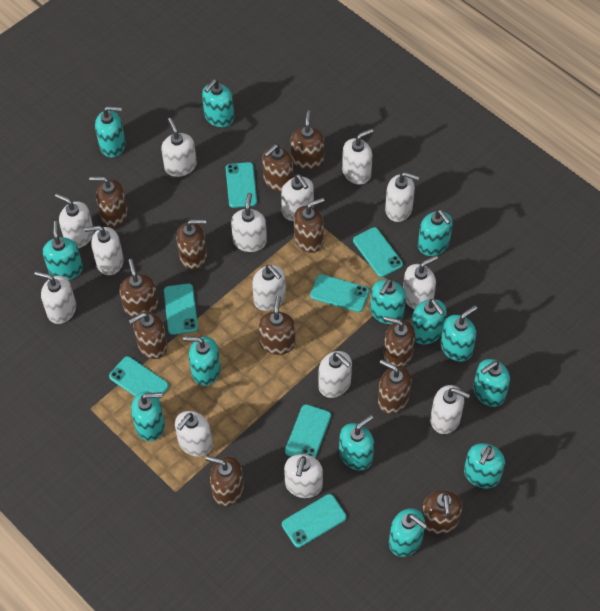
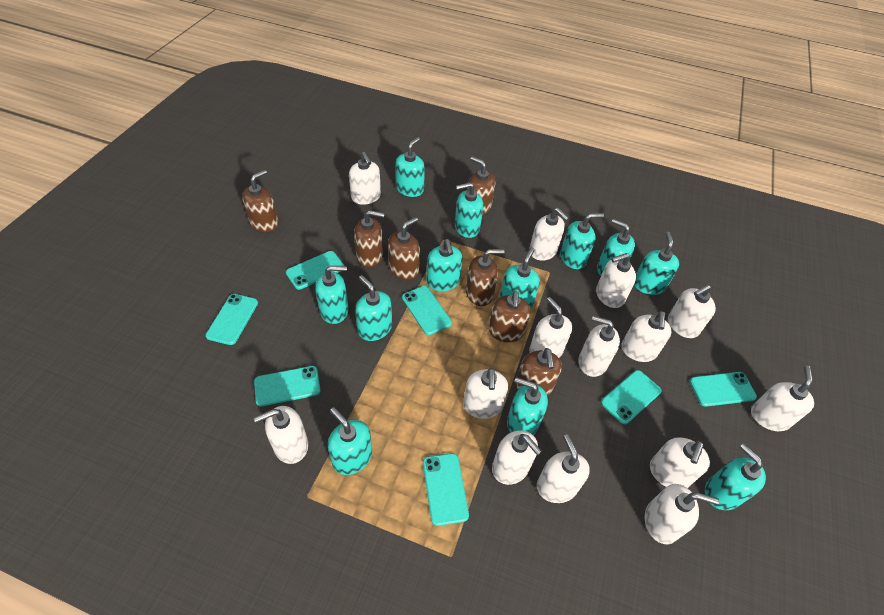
brown soap dispenser: [89,177,128,227] [119,259,158,317] [129,311,167,359] [177,219,207,270] [205,456,244,506] [259,295,296,355] [262,144,294,192] [291,110,324,170] [294,197,325,253] [378,360,412,414] [383,316,415,367] [422,491,462,534] = 12 -> [242,170,279,232] [354,210,385,267] [388,217,420,280] [466,249,504,306] [467,156,495,215] [488,291,530,342] [515,348,562,396] = 7
turquoise soap dispenser: [43,221,83,280] [95,106,125,157] [131,392,165,441] [183,336,221,386] [202,79,234,127] [339,415,374,470] [370,279,406,324] [389,508,427,557] [412,299,447,344] [418,209,453,256] [441,305,477,362] [464,443,505,488] [473,359,510,407] = 13 -> [315,266,349,324] [328,407,372,475] [355,275,392,341] [395,137,425,197] [426,239,463,291] [455,182,483,238] [500,247,540,309] [507,377,548,435] [560,213,604,269] [597,219,635,276] [634,232,679,295] [705,443,766,510] = 12

